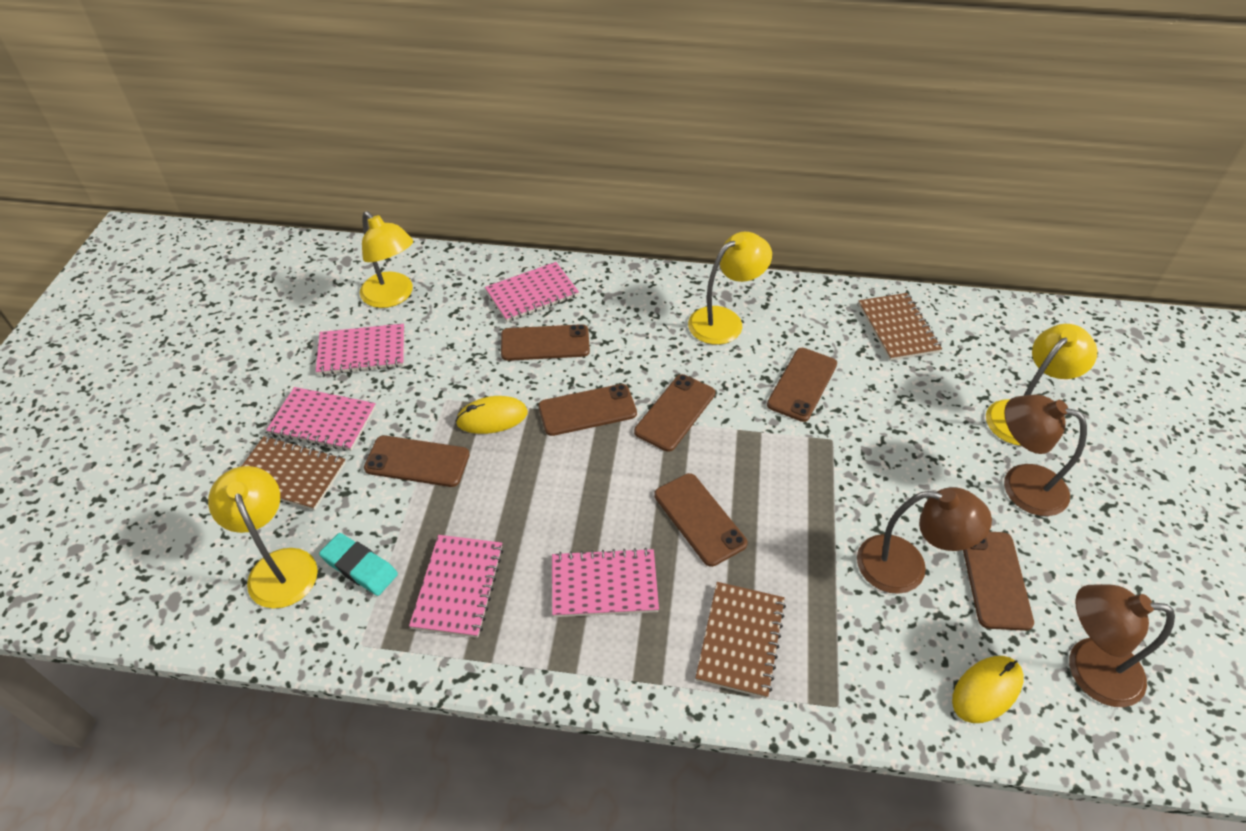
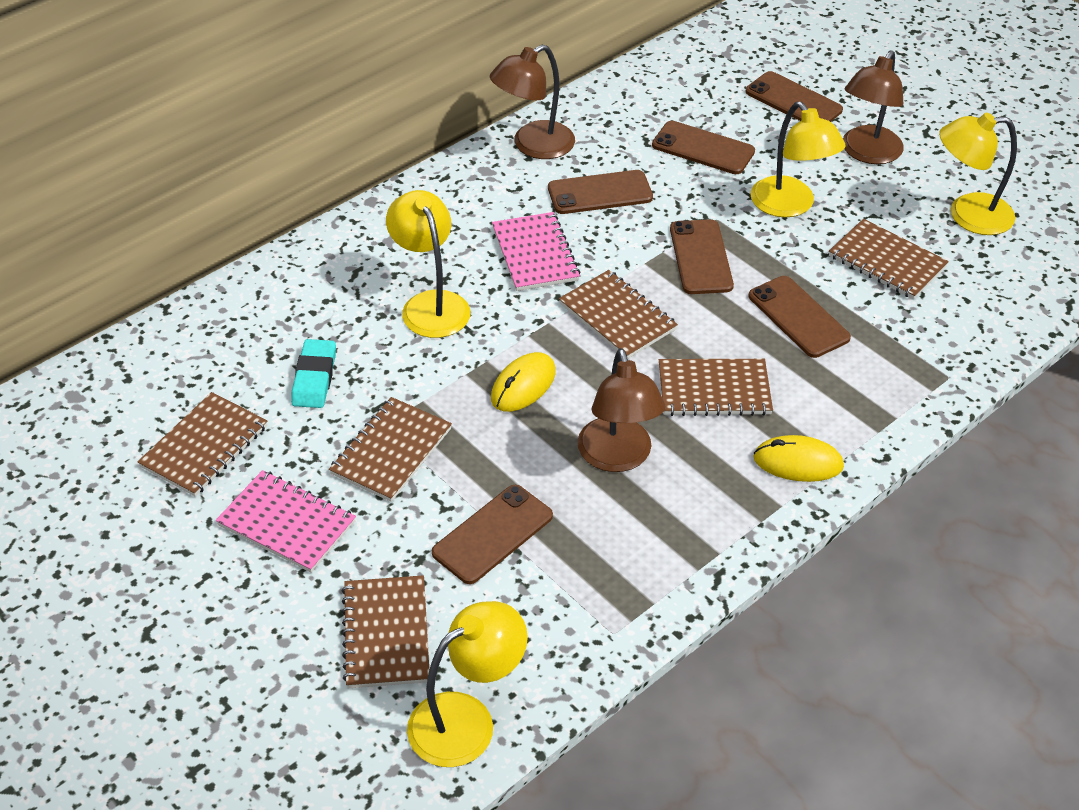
brown notebook: [242,436,346,510] [695,582,786,699] [858,293,942,361] = 3 -> [137,392,267,497] [329,397,452,502] [342,575,429,688] [559,270,678,359] [659,359,773,416] [829,219,949,299] = 6
brown phone: [364,435,469,487] [501,324,590,361] [538,384,637,436] [634,374,715,452] [654,473,748,567] [767,348,837,422] [963,532,1034,631] = 7 -> [432,485,553,584] [548,170,653,214] [652,121,755,174] [670,219,734,294] [746,71,843,122] [748,276,851,358] = 6
pink notebook: [266,387,376,451] [316,324,404,375] [409,535,503,638] [485,262,579,322] [552,548,659,617] = 5 -> [216,470,356,573] [492,212,580,291] = 2

